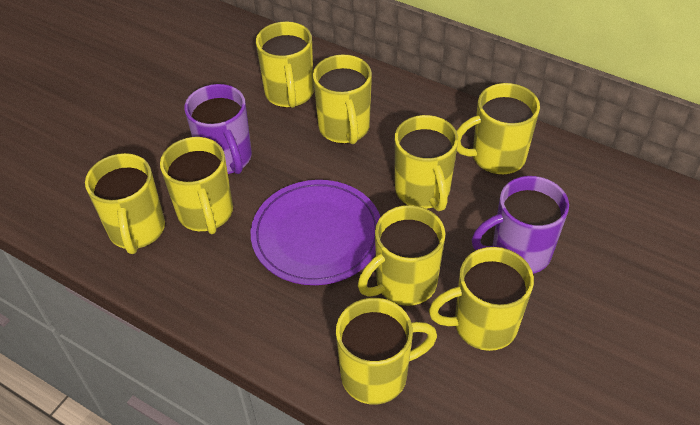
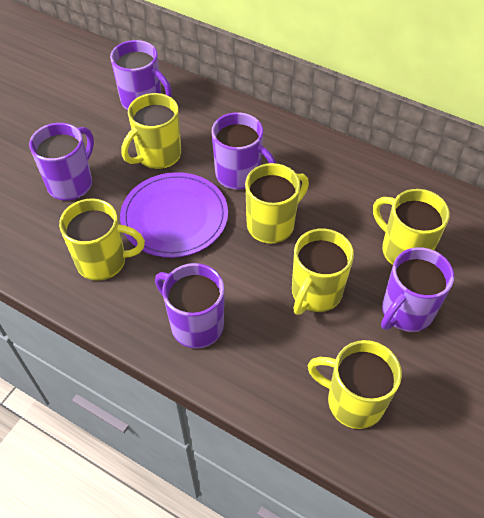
purple mug: [184,84,252,174] [472,176,569,274] = 2 -> [29,123,94,201] [110,40,172,110] [155,263,224,349] [212,112,276,190] [381,247,454,332] = 5
yellow mug: [85,153,165,254] [160,137,233,234] [256,22,314,108] [313,55,372,144] [336,298,437,405] [358,205,445,306] [395,115,458,211] [429,247,534,351] [457,83,540,175] = 9 -> [59,198,145,281] [122,93,181,169] [245,163,309,243] [292,229,354,315] [308,340,402,429] [373,189,450,265] = 6

